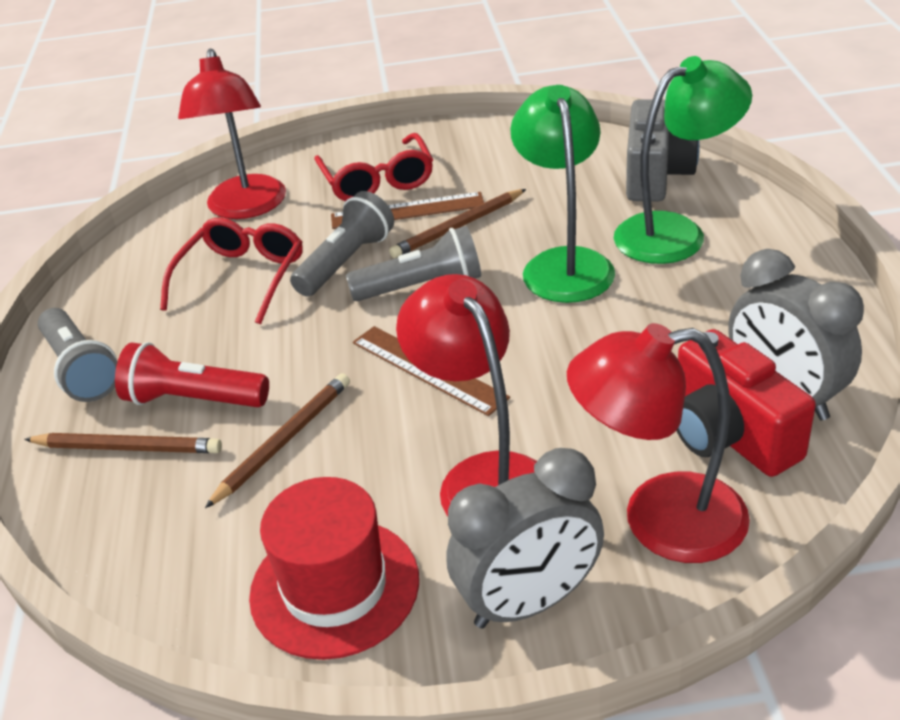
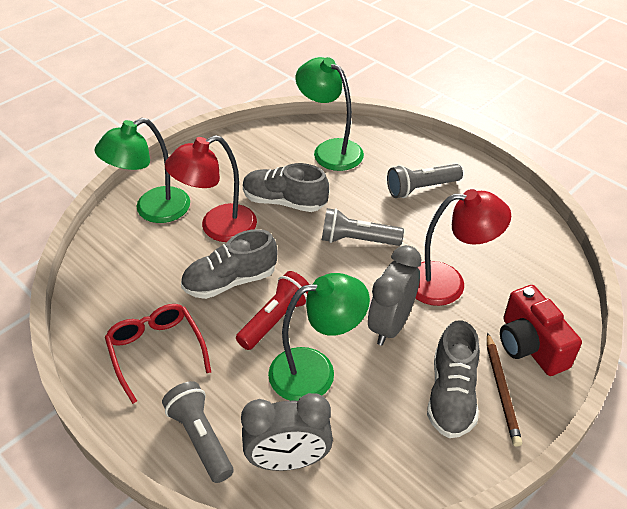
brown pencil: [24,433,222,453] [205,373,350,508] [389,189,526,258] = 3 -> [487,332,522,447] = 1
brown ruler: [331,192,484,229] [353,326,510,416] = 2 -> none = 0
green lamp: [510,85,615,303] [614,56,752,264] = 2 -> [94,118,190,223] [268,273,370,401] [295,57,364,171] = 3
grey camera: [626,100,700,202] = 1 -> none = 0
grey shoe: none = 0 -> [181,229,278,299] [243,163,329,212] [427,320,480,438] = 3
red glasses: [160,218,303,324] [314,133,433,201] = 2 -> [105,304,211,404] = 1
red hat: [249,477,419,660] = 1 -> none = 0
red lamp: [178,49,286,219] [396,274,537,516] [567,323,750,563] = 3 -> [165,135,257,242] [415,189,511,306] = 2

